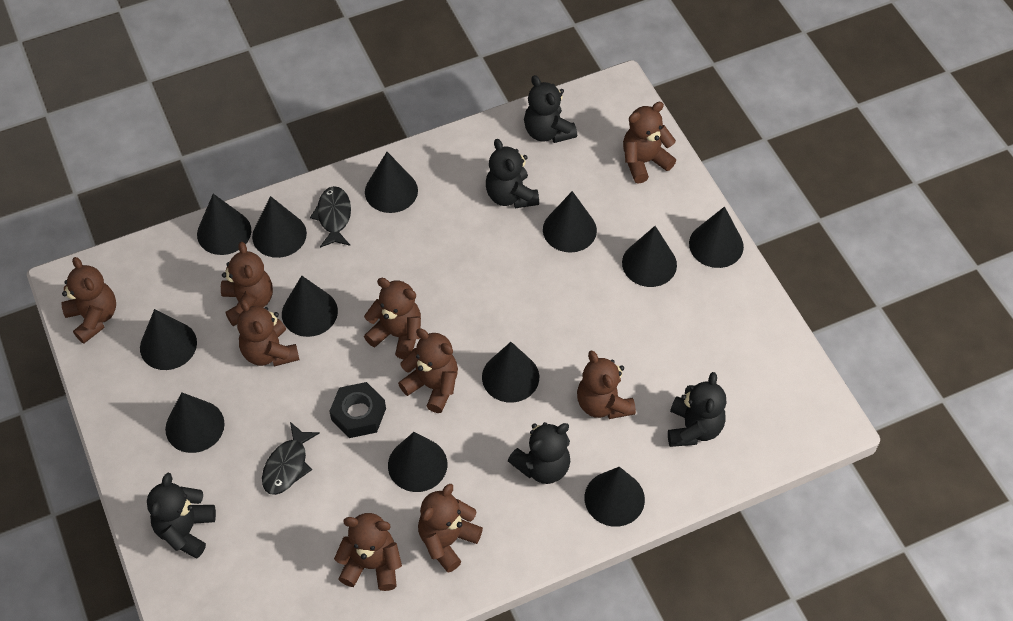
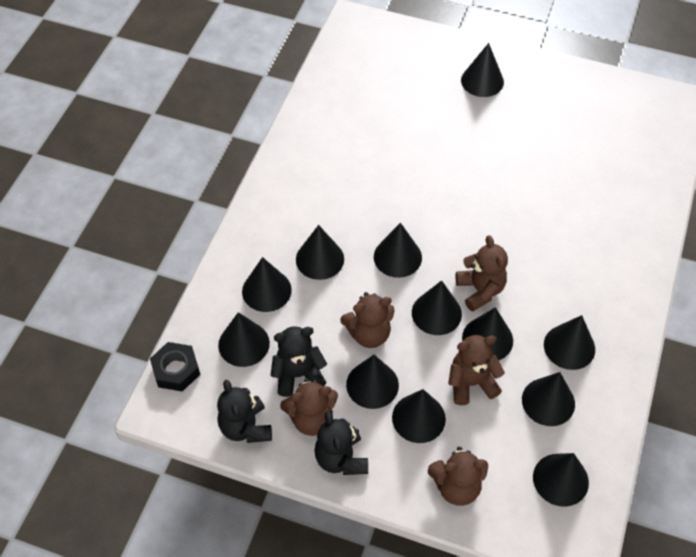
black fish: [262,422,320,495] [310,186,351,248] = 2 -> none = 0
black teddy bear: [147,473,216,558] [486,139,539,208] [508,422,570,484] [524,75,577,143] [668,372,726,447] = 5 -> [217,380,272,443] [271,326,327,397] [314,411,368,475] = 3
brown teddy bear: [61,257,116,344] [221,242,273,326] [237,299,300,367] [334,513,402,591] [364,278,421,359] [398,328,458,413] [418,484,483,573] [577,350,636,419] [623,102,676,184] = 9 -> [280,378,338,436] [340,292,395,348] [428,447,488,506] [448,335,505,405] [455,235,508,312] = 5

